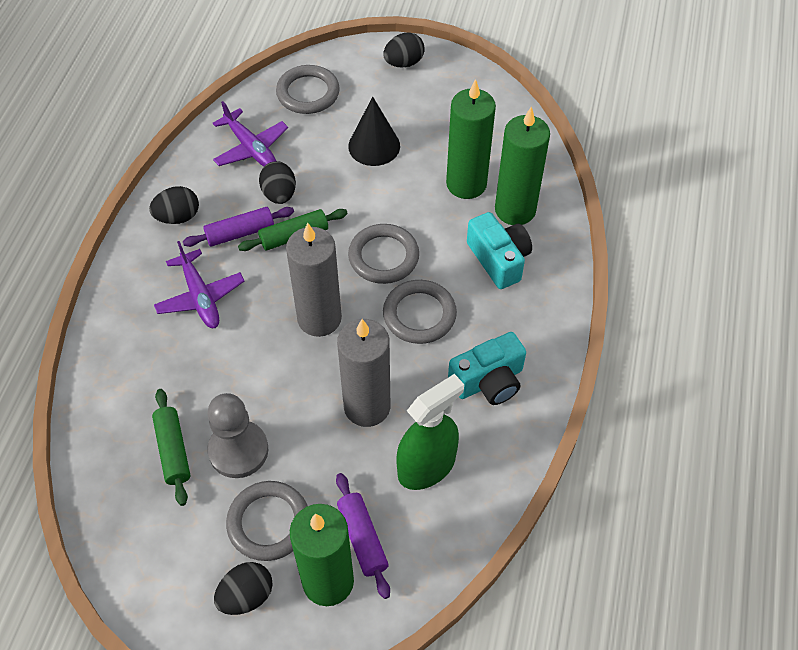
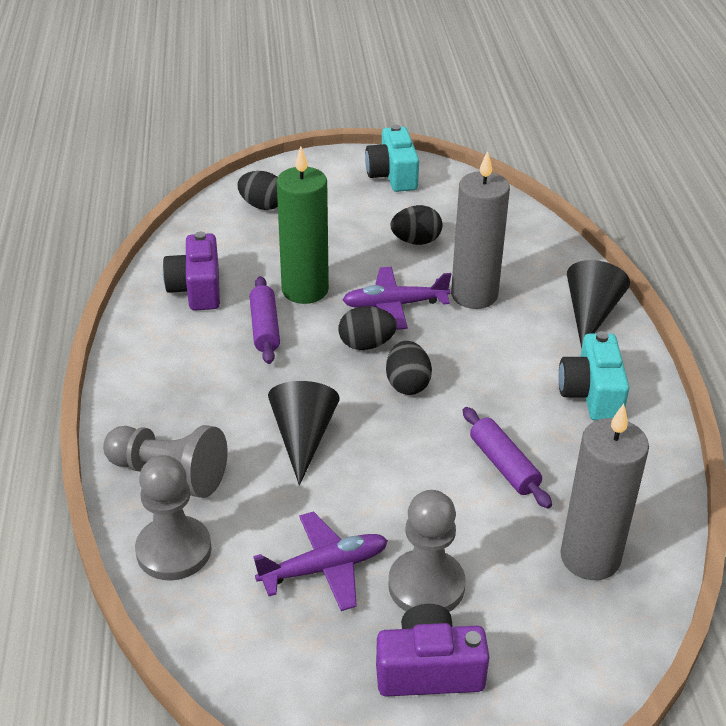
black cone: [348,97,400,166] = 1 -> [268,381,340,485] [567,260,630,349] = 2
green candle: [290,504,354,606] [446,79,496,199] [495,106,550,225] = 3 -> [277,146,329,304] = 1
green rolling pin: [152,389,190,506] [238,209,348,251] = 2 -> none = 0
green spray bottle: [396,374,464,490] = 1 -> none = 0
grey pawn: [207,393,268,478] = 1 -> [103,425,228,498] [135,455,212,580] [388,490,466,612] = 3
grey ring: [226,481,308,561] [276,65,340,114] [348,224,419,284] [383,280,457,344] = 4 -> none = 0
purple camera: none = 0 -> [163,232,220,310] [376,604,489,697] = 2

